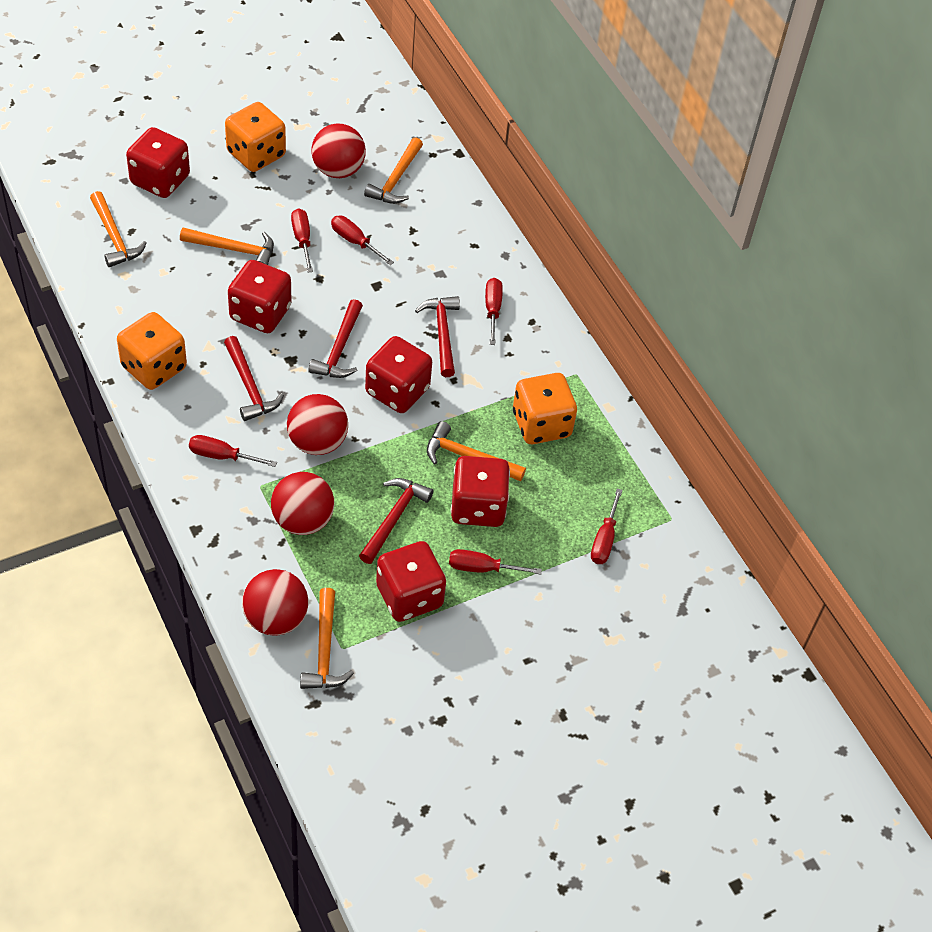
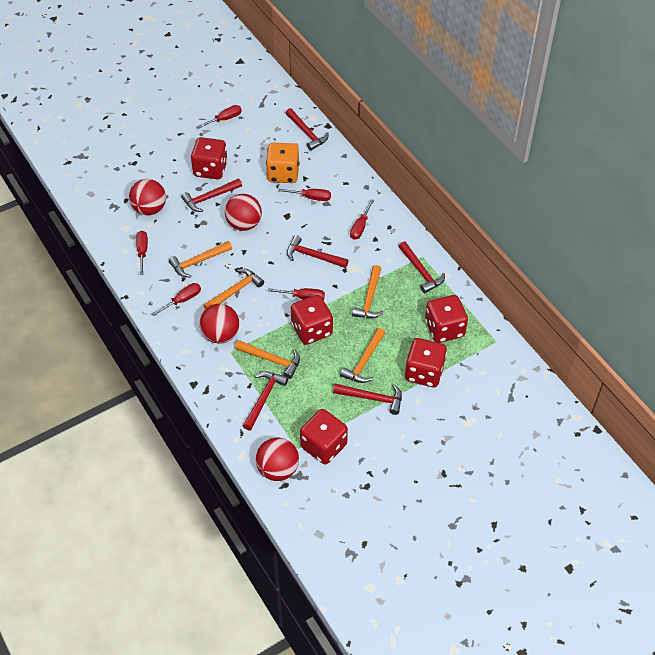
orange dice: [117,312,187,390] [225,102,286,172] [513,373,577,444] = 3 -> [266,143,300,183] = 1
red hammer: [224,336,284,421] [308,299,363,378] [359,478,433,564] [415,296,460,377] = 4 -> [181,178,242,212] [243,372,288,430] [285,108,328,151] [287,235,349,268] [333,384,402,415] [399,242,445,293] = 6

